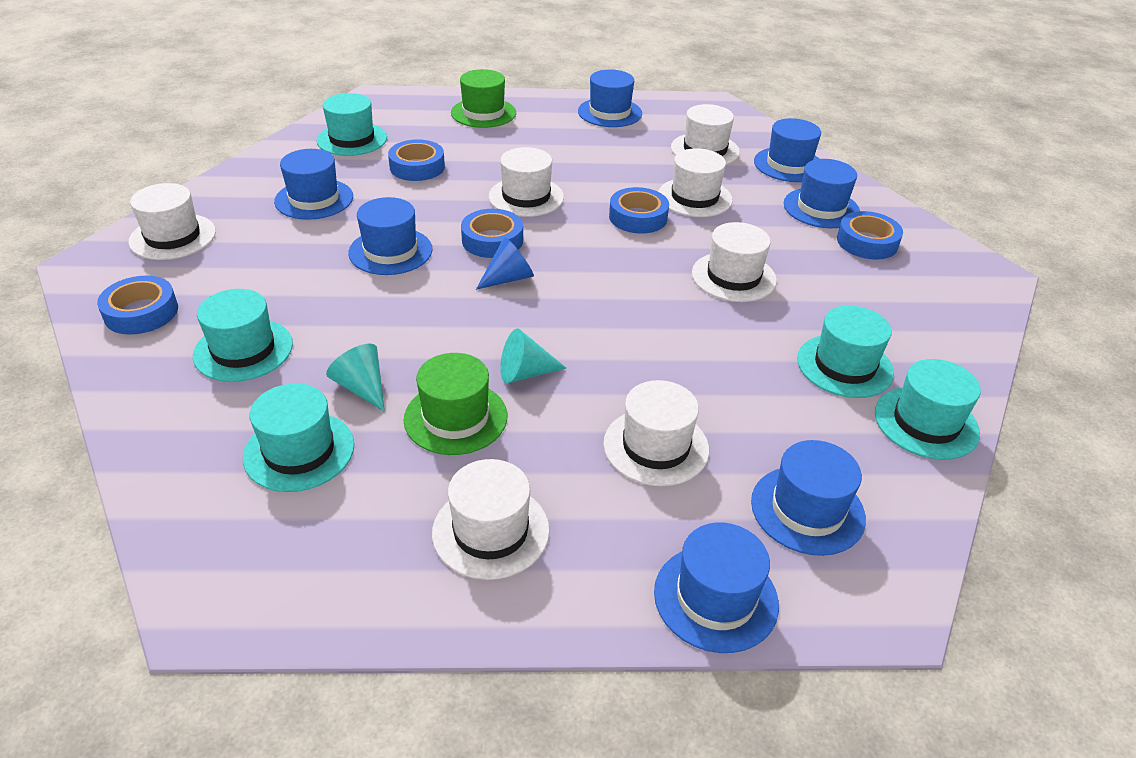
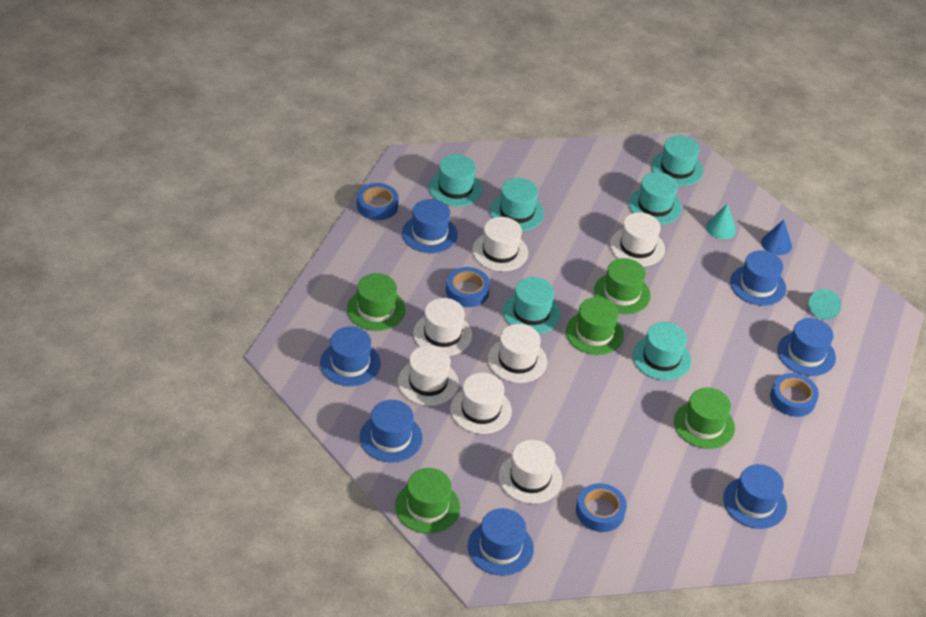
blue tape: [97,276,178,335] [388,139,445,181] [461,209,523,258] [609,187,669,234] [837,211,903,260] = 5 -> [357,183,399,220] [446,267,490,307] [576,483,627,532] [770,373,819,417] = 4
green hat: [403,353,507,455] [451,69,516,128] = 2 -> [347,273,405,331] [395,468,460,534] [566,297,624,355] [594,258,651,314] [674,388,735,449] = 5
turquoise hat: [193,289,293,382] [243,383,354,492] [316,93,387,156] [797,305,894,398] [875,359,981,460] = 5 -> [429,154,483,207] [490,178,544,231] [503,277,561,334] [628,172,682,224] [632,322,691,381] [651,135,703,186] = 6

